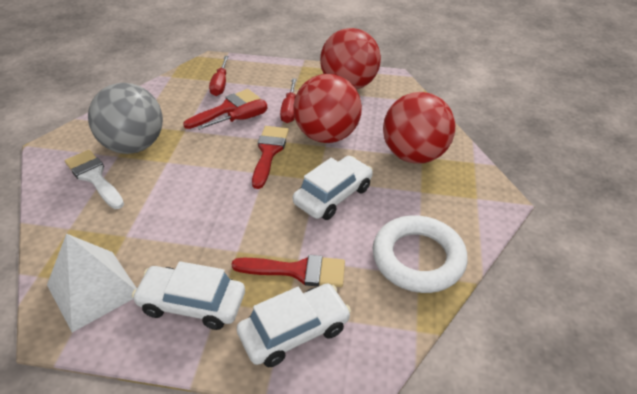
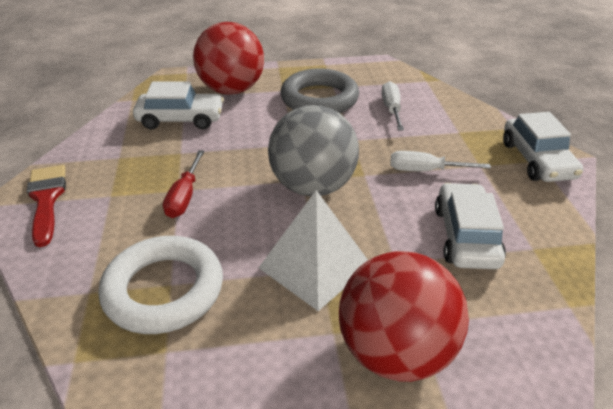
grey ring: none = 0 -> [281,68,359,113] = 1
red ball: [293,74,362,143] [320,28,381,90] [383,92,455,164] = 3 -> [193,22,264,95] [339,251,469,382] = 2
red brush: [183,89,261,129] [231,255,345,287] [252,126,289,189] = 3 -> [27,165,66,247] = 1
red screwdriver: [197,99,267,130] [209,56,229,96] [280,78,296,123] = 3 -> [163,150,205,218] = 1
white brush: [65,150,124,209] = 1 -> none = 0
white screwdriver: none = 0 -> [381,81,404,130] [390,151,491,171] = 2

